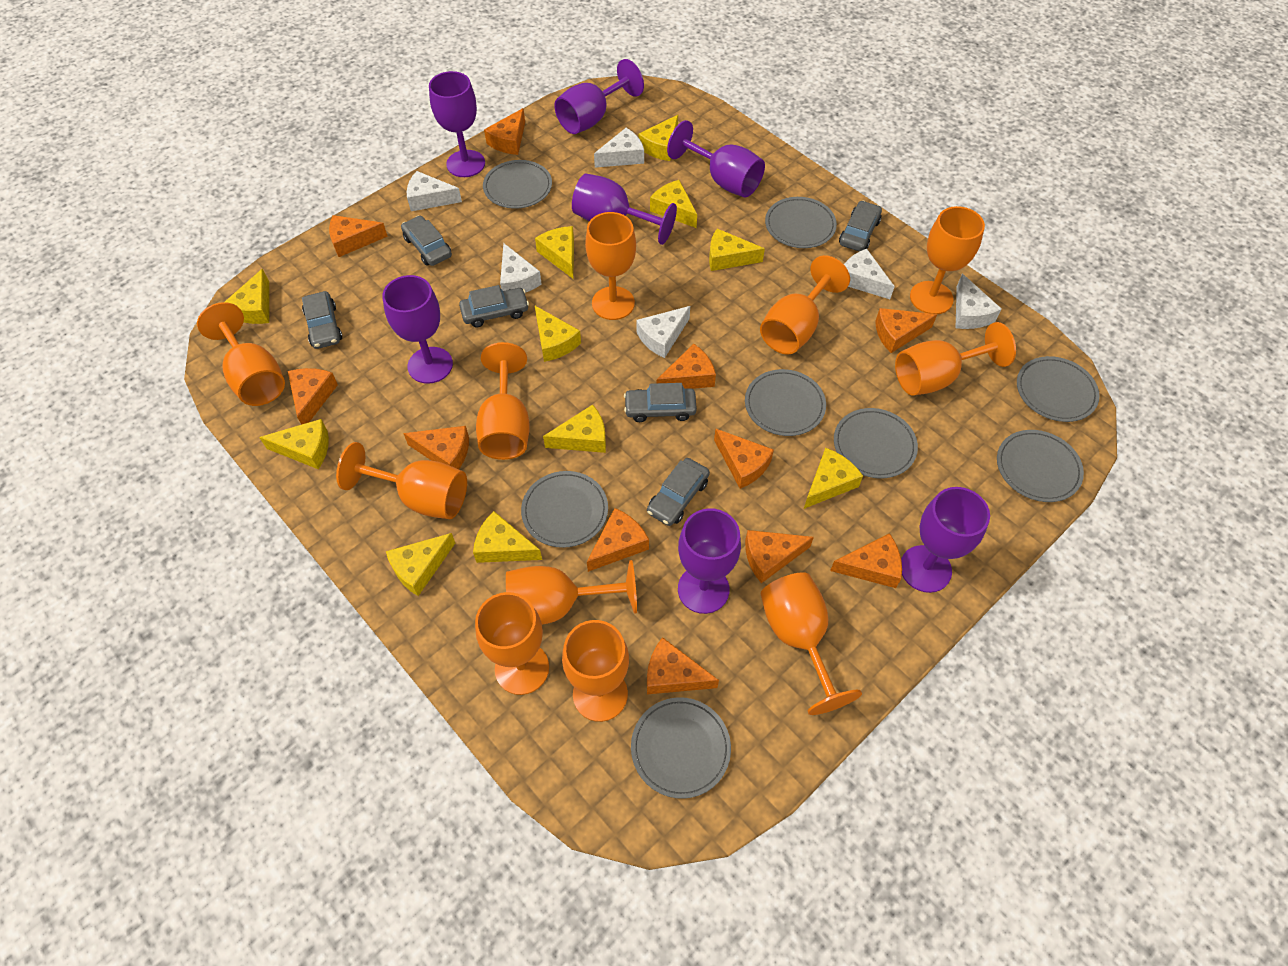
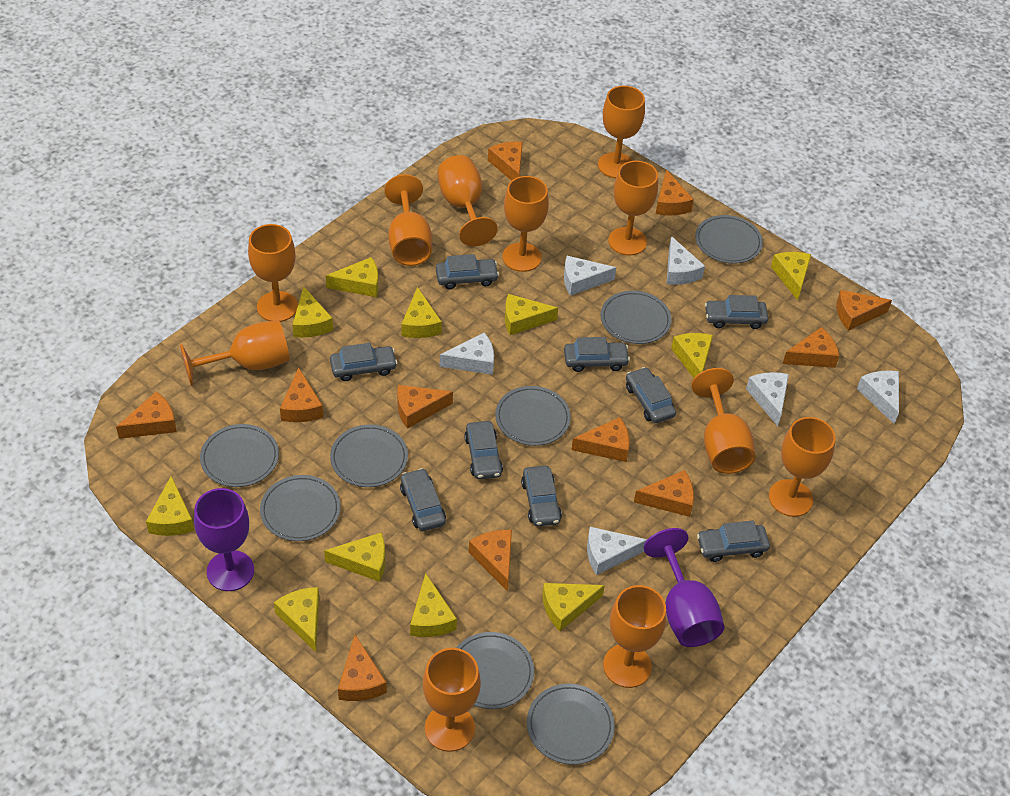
grey car: [302,291,342,349] [401,216,452,266] [459,285,529,328] [624,383,697,422] [647,458,710,526] [839,201,882,251] = 6 -> [330,343,397,381] [400,468,446,531] [436,254,499,289] [464,421,503,479] [521,466,562,526] [564,337,630,372] [626,367,676,423] [697,520,770,562] [705,295,768,329] = 9
purple goblet: [382,275,453,384] [429,71,485,177] [554,59,644,134] [572,174,677,245] [667,120,765,198] [678,508,741,614] [901,487,990,593] = 7 -> [194,488,254,591] [644,528,724,647] = 2

